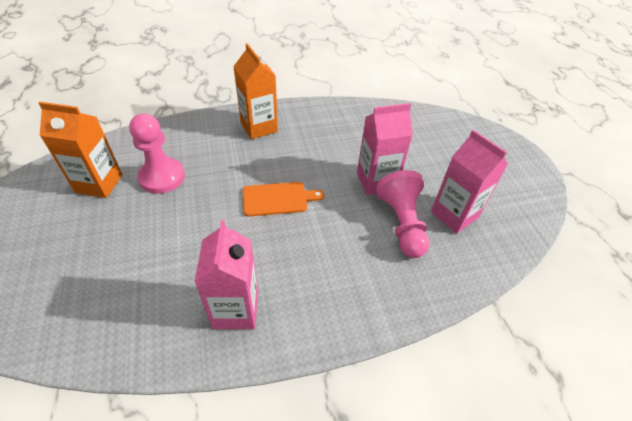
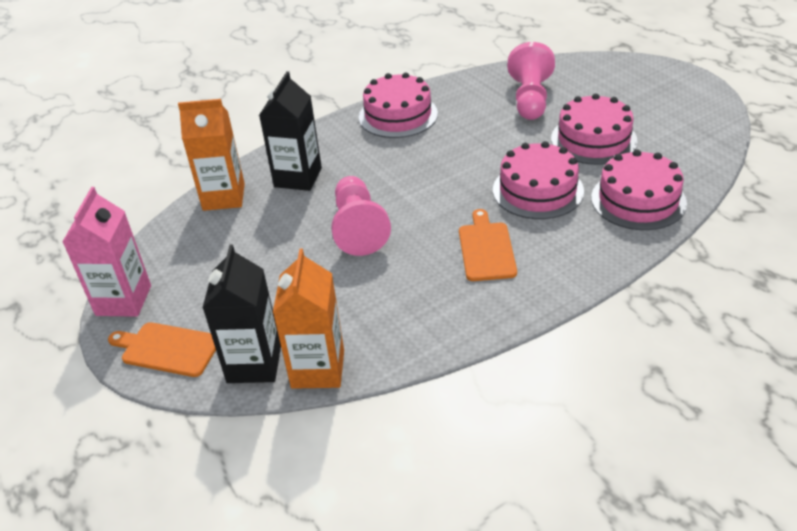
black carton: none = 0 -> [202,244,281,383] [259,71,322,191] = 2
orange cutting board: [243,182,324,217] = 1 -> [108,322,216,377] [459,209,517,281] = 2
pink cake: none = 0 -> [359,72,438,138] [493,141,584,219] [551,93,638,165] [591,150,687,230] = 4
pink carton: [194,220,258,329] [357,103,413,195] [431,130,508,234] = 3 -> [62,187,151,317] = 1

